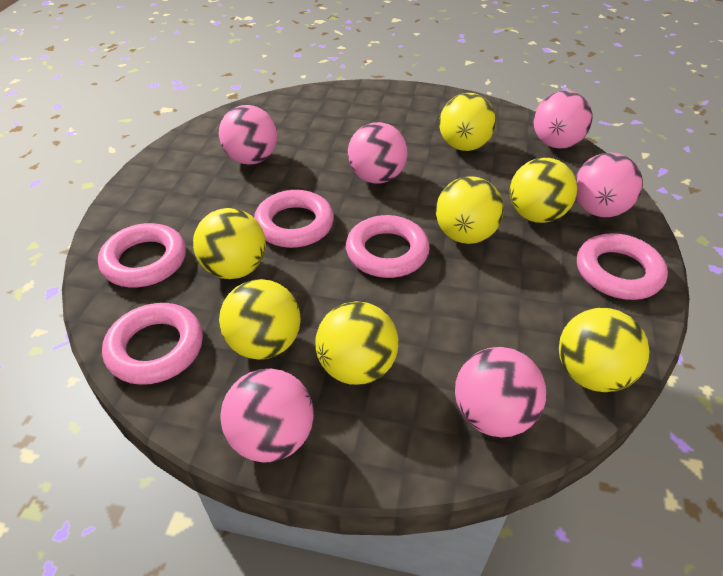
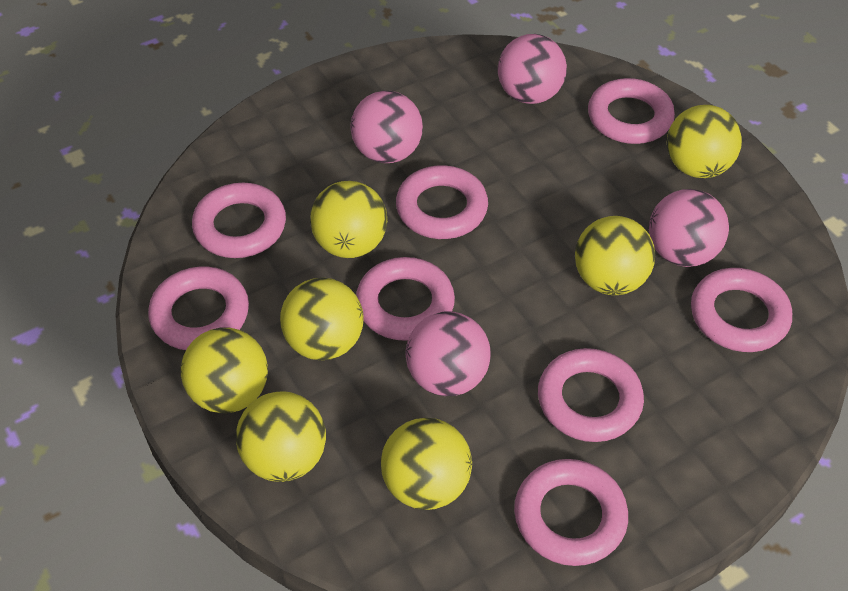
pink ball: [219,105,277,165] [220,369,314,463] [348,122,408,184] [455,347,546,437] [533,90,592,149] [575,153,643,217] = 6 -> [351,91,423,163] [406,311,491,396] [498,34,567,104] [649,189,729,267] = 4
pink ring: [98,223,186,287] [102,303,203,385] [254,190,334,248] [346,215,430,278] [577,233,668,300] = 5 -> [148,267,249,350] [192,183,286,258] [356,257,455,341] [396,165,488,239] [514,459,628,566] [538,348,644,442] [588,78,675,144] [691,268,792,352] = 8

